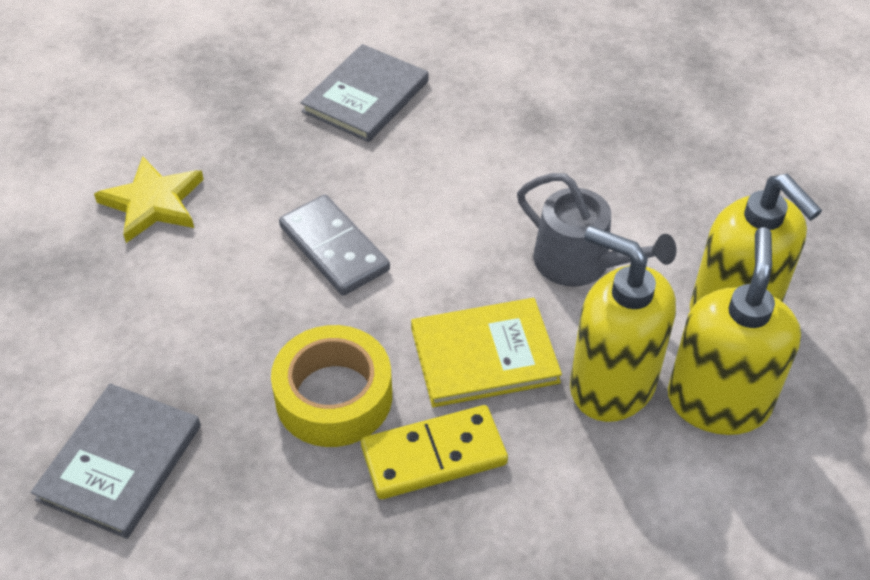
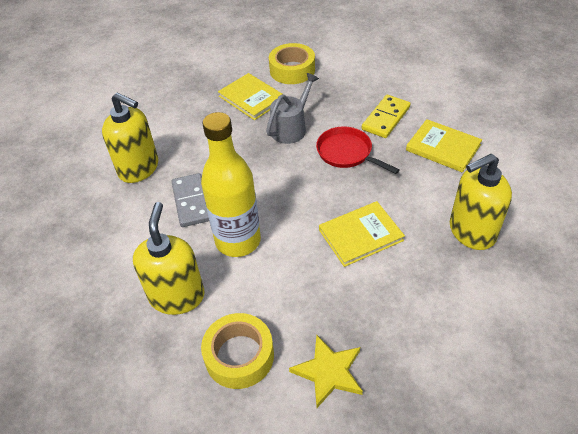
grey book: [31,383,201,539] [300,44,428,142] = 2 -> none = 0
red pan: none = 0 -> [316,126,399,174] = 1
yellow book: [411,298,562,407] = 1 -> [218,73,282,120] [319,201,405,267] [406,119,482,173] = 3
yellow bottle: none = 0 -> [201,112,261,257] = 1
yellow tape: [271,325,392,447] = 1 -> [201,313,274,389] [269,43,315,84] = 2

